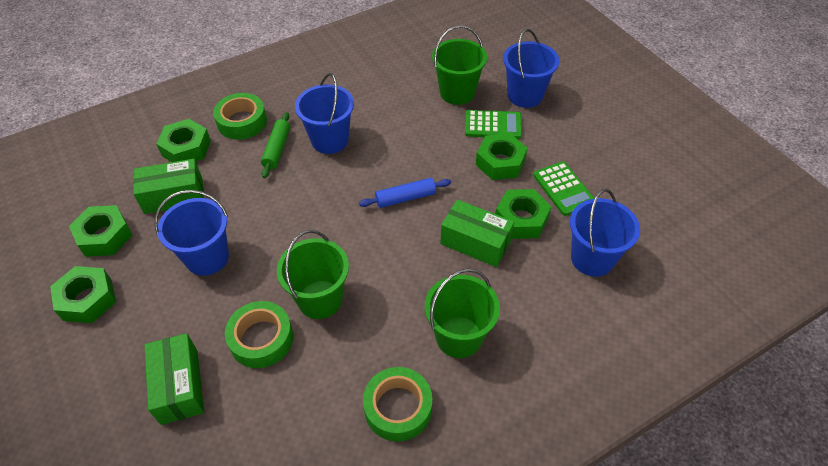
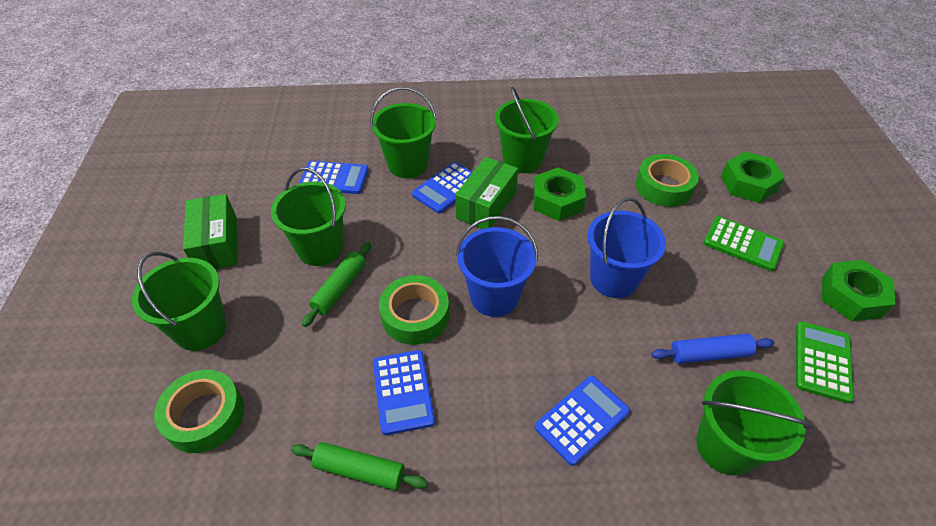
blue bucket: [154,190,229,276] [295,73,354,154] [503,29,559,108] [570,189,640,277] = 4 -> [456,216,538,317] [587,197,666,298] = 2
blue calculator: none = 0 -> [299,161,369,194] [373,350,435,435] [412,162,473,213] [534,376,630,466] = 4
green box: [133,159,204,214] [145,333,204,425] [440,199,514,267] = 3 -> [183,194,237,269] [455,157,518,229] = 2
green bucket: [277,230,349,319] [425,268,500,358] [432,25,487,105] = 3 -> [132,252,227,351] [271,168,346,266] [370,87,437,178] [495,87,559,173] [696,370,811,476] = 5
green nut: [50,266,116,323] [69,205,132,257] [156,119,211,162] [476,133,528,180] [496,189,551,239] = 5 -> [533,167,586,221] [721,151,785,203] [821,260,895,321] = 3
green rolling pin: [261,112,290,178] = 1 -> [291,442,428,490] [302,242,371,327] = 2

